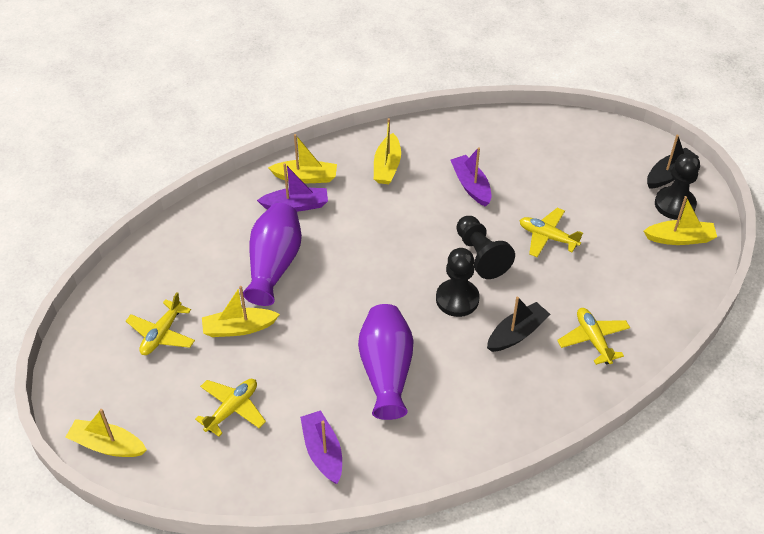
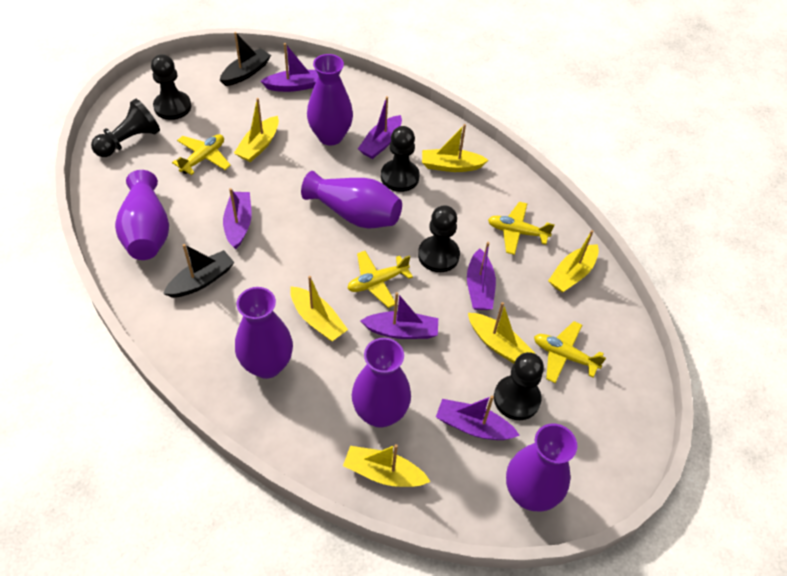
black pawn: [436,248,480,317] [456,216,515,279] [655,153,700,220] = 3 -> [91,99,160,157] [151,54,191,120] [381,126,420,192] [418,205,460,272] [494,352,544,420] = 5
purple boat: [257,163,328,212] [300,410,342,484] [450,148,491,207] = 3 -> [223,188,252,249] [261,43,318,92] [358,96,402,159] [360,292,438,339] [436,396,520,440] [467,242,496,310] = 6
purple vase: [243,203,302,306] [358,304,414,420] = 2 -> [115,170,169,260] [235,287,293,379] [301,171,402,229] [307,54,353,145] [352,338,411,428] [506,423,577,512] = 6
yellow boat: [66,409,147,457] [202,286,280,337] [268,134,337,183] [374,118,401,184] [644,196,717,245] = 5 -> [234,98,279,162] [290,276,348,341] [343,444,431,487] [422,124,488,172] [468,302,535,363] [548,230,599,293] = 6

